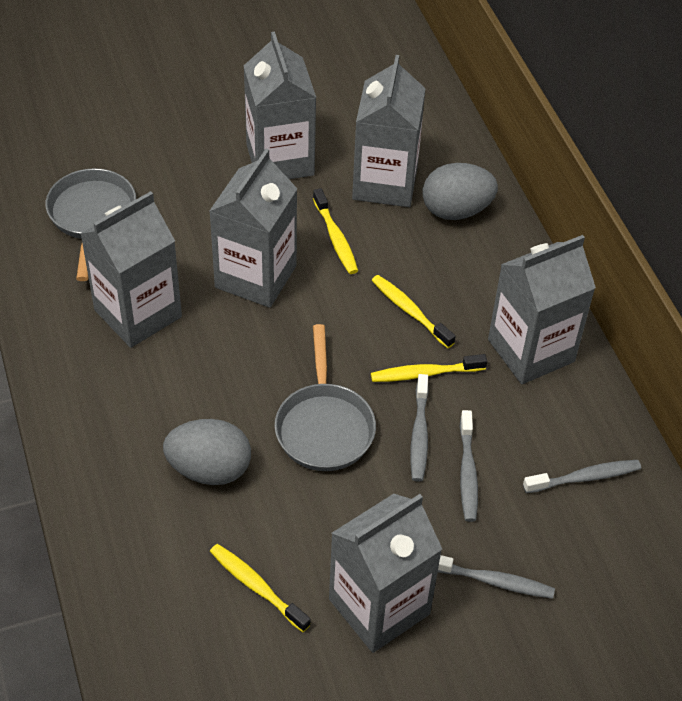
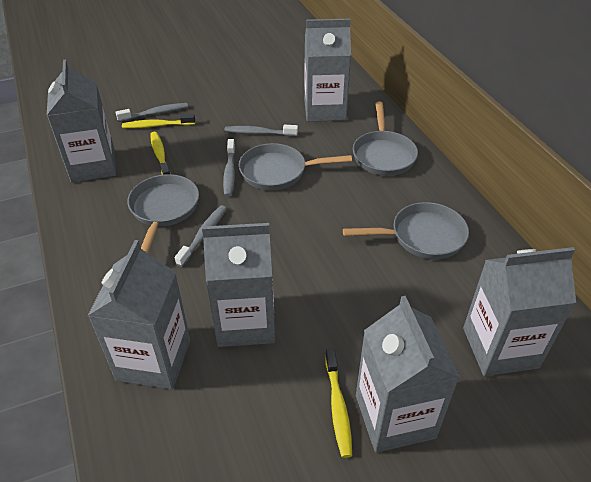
grey egg: [163,419,251,485] [423,163,498,220] = 2 -> none = 0
grey pan: [46,168,136,281] [274,324,376,471] = 2 -> [128,174,199,253] [239,143,352,190] [343,202,469,259] [353,102,418,176] = 4
yellow toothbrush: [210,544,311,632] [313,188,358,274] [371,275,455,348] [371,354,487,382] = 4 -> [122,114,195,128] [150,132,171,175] [325,349,352,458] = 3

